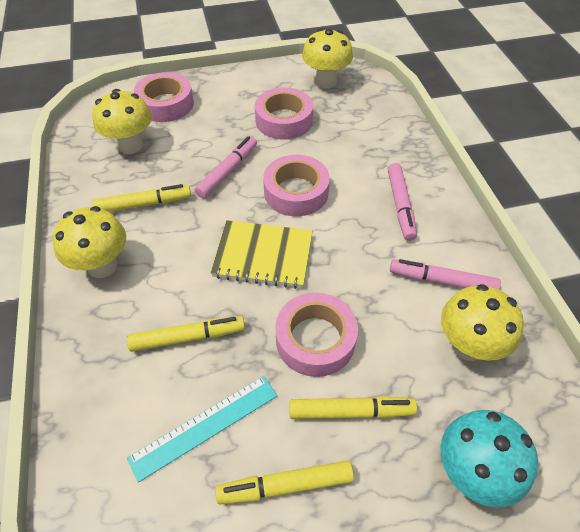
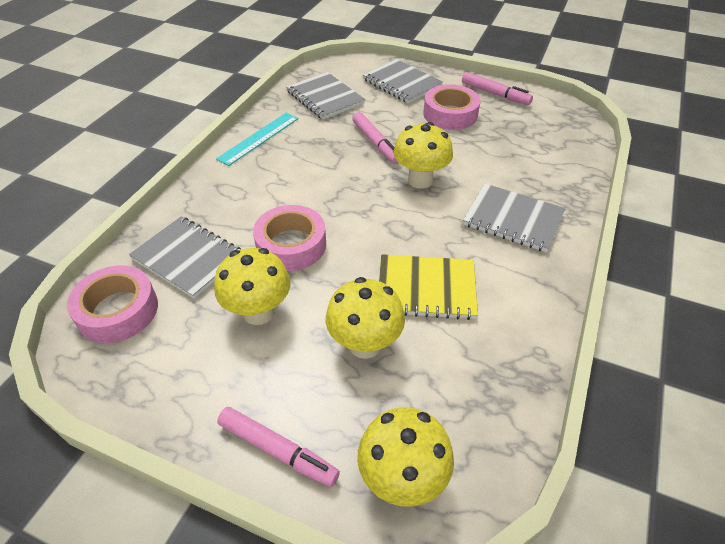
grey notebook: none = 0 -> [129,216,241,299] [286,72,365,120] [363,59,443,104] [463,184,566,252] = 4
pink tape: [134,72,194,122] [255,87,313,140] [263,155,330,216] [275,293,358,377] = 4 -> [67,265,158,343] [253,205,326,271] [423,84,481,130] = 3
turquoise mushroom: [440,410,538,507] = 1 -> none = 0
yellow marker: [92,184,191,212] [127,316,245,352] [215,461,354,504] [289,396,417,419] = 4 -> none = 0

